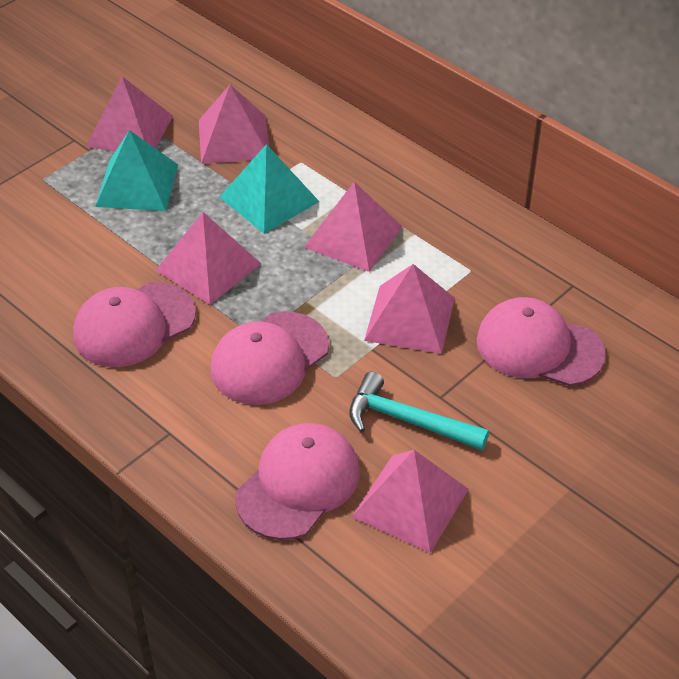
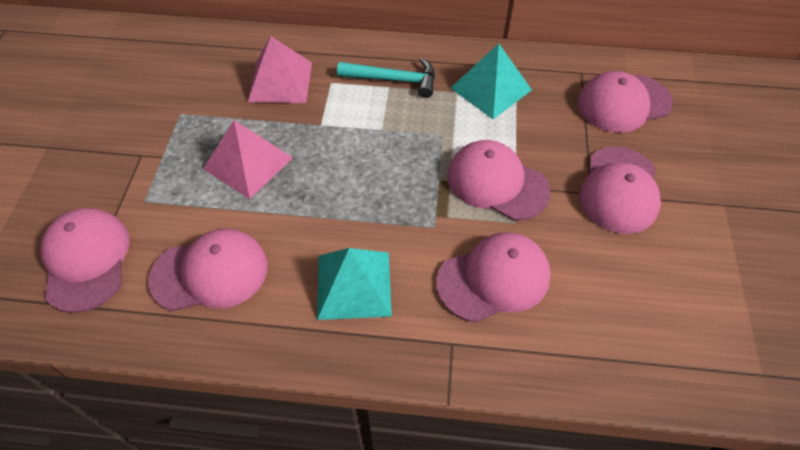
pink cap: [73,282,196,367] [210,311,329,405] [235,423,360,540] [477,297,606,386] = 4 -> [40,208,130,313] [148,229,268,311] [436,232,551,322] [447,140,551,221] [577,71,673,133] [579,146,661,234] = 6
pink pyramid: [86,76,173,152] [155,212,261,305] [199,85,269,164] [304,182,403,272] [352,450,469,553] [364,264,455,354] = 6 -> [203,120,293,199] [248,36,312,103] = 2

